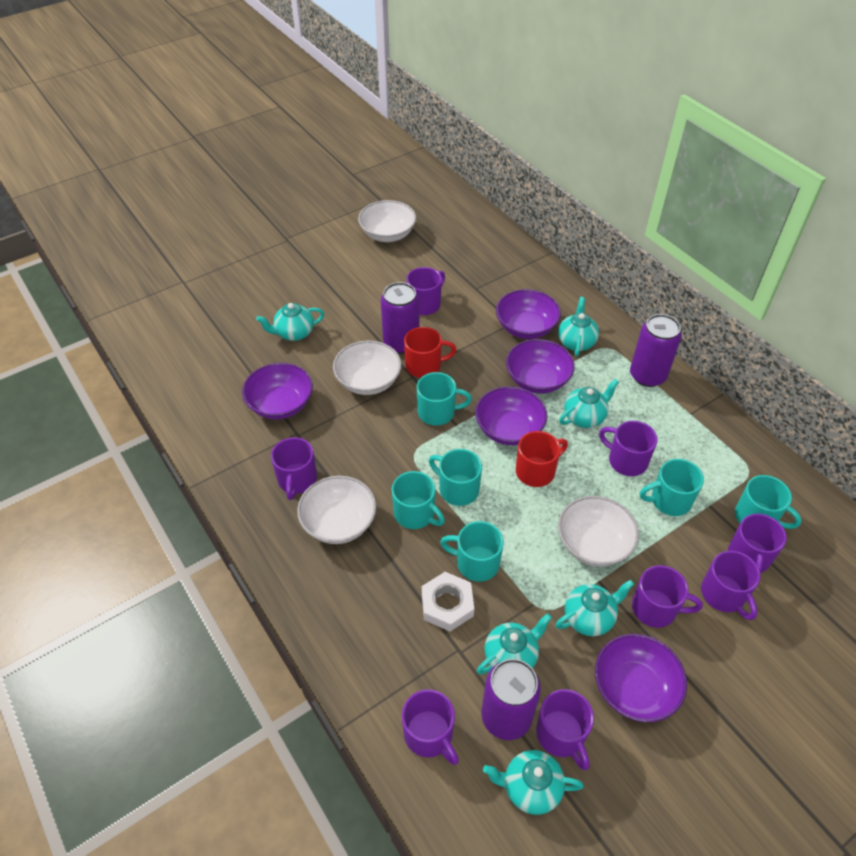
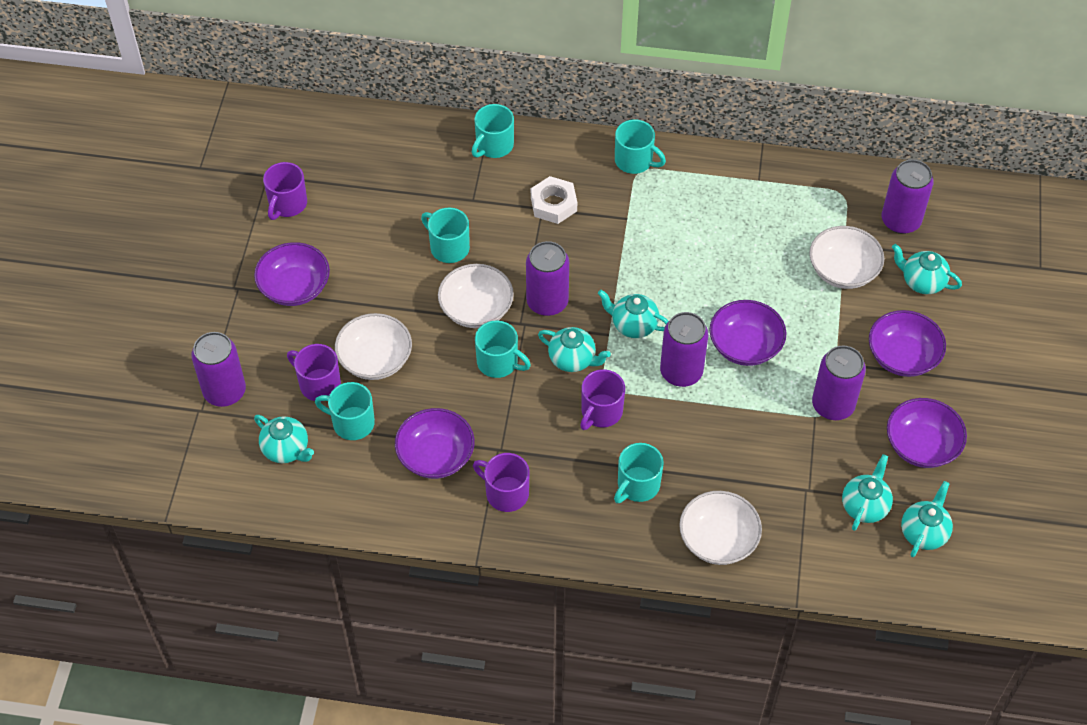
purple can: [381,282,419,354] [481,659,541,740] [630,314,682,387] = 3 -> [191,332,246,407] [526,241,569,316] [660,312,708,387] [812,346,866,420] [882,160,934,234] = 5
purple mug: [271,437,317,500] [402,689,459,765] [406,267,445,315] [536,689,594,770] [599,421,658,476] [632,565,703,628] [701,551,760,620] [728,514,787,573] = 8 -> [263,162,307,220] [287,344,341,401] [473,453,529,512] [580,369,625,430] = 4
red mug: [404,327,456,378] [516,431,568,487] = 2 -> none = 0

